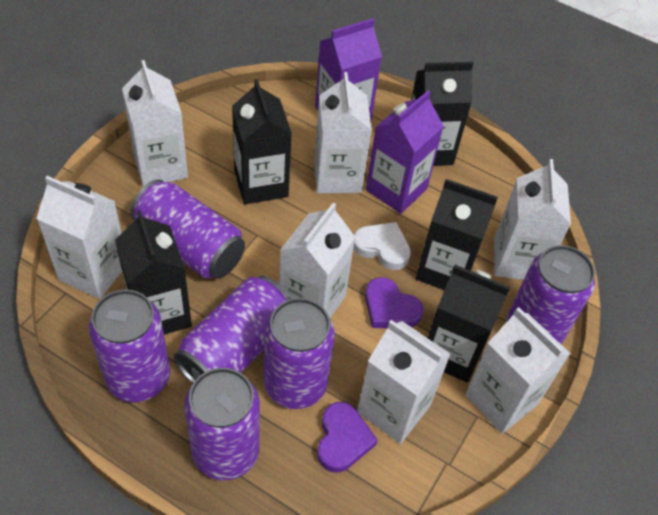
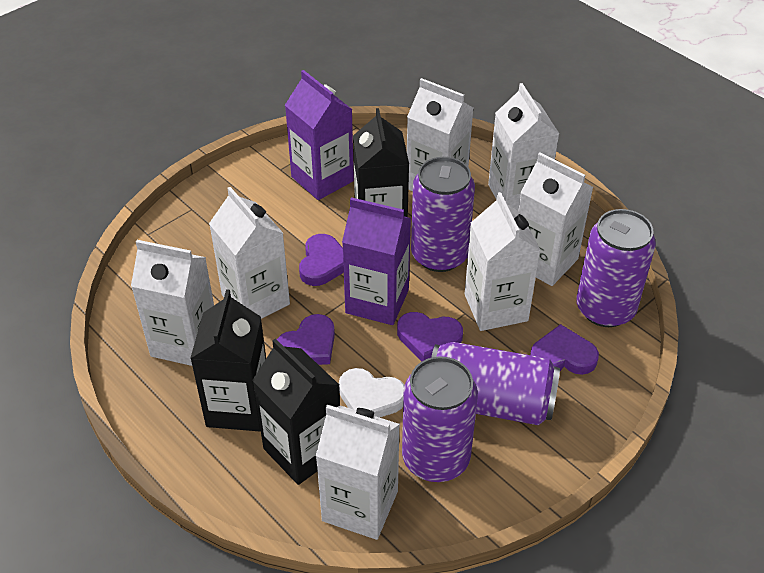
black carton: [115,210,192,335] [232,79,292,204] [411,62,474,166] [416,179,498,290] [428,265,510,383] = 5 -> [190,289,266,431] [252,339,340,485] [353,108,409,217] = 3
purple can: [88,290,170,402] [130,179,245,279] [174,275,291,384] [184,368,260,480] [263,298,335,409] [506,245,595,344] = 6 -> [402,356,478,482] [411,157,475,272] [431,342,560,425] [576,209,656,327] = 4
purple heart: [317,402,378,473] [365,277,423,328] = 2 -> [277,314,335,365] [299,234,344,286] [397,312,463,361] [530,324,599,375] = 4

